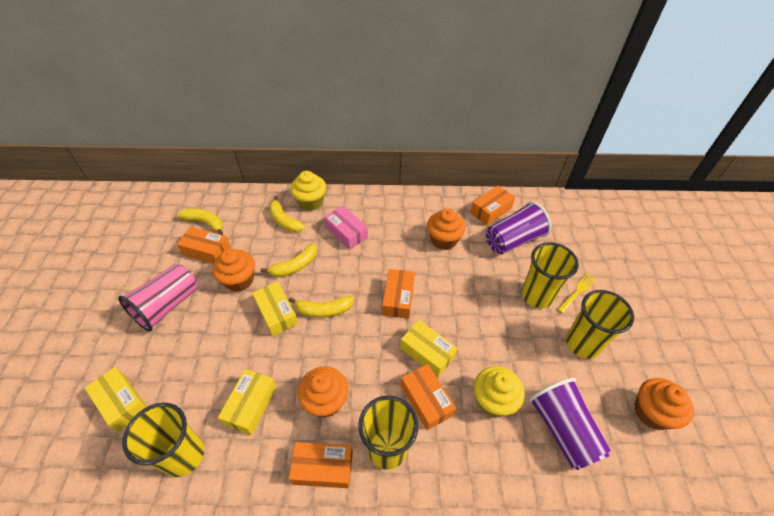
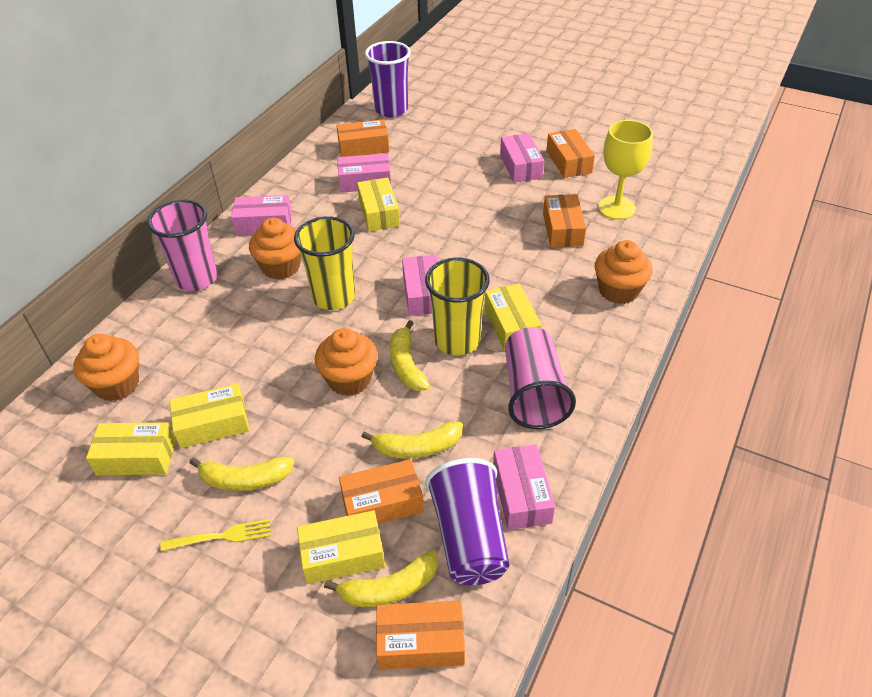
pink box: [324,206,368,250] = 1 -> [231,195,292,235] [337,153,391,193] [402,255,438,316] [493,445,555,530] [500,133,544,183] = 5
pink cup: [118,264,198,332] = 1 -> [147,200,218,291] [505,327,576,429] = 2
yellow box: [85,367,147,432] [218,369,277,435] [252,281,298,336] [400,320,458,377] = 4 -> [86,422,176,475] [170,384,249,448] [297,510,385,584] [357,177,400,231] [485,284,542,351] = 5
yellow cup: [122,403,204,477] [358,396,418,470] [522,242,579,308] [566,290,634,359] = 4 -> [294,216,355,310] [425,258,490,356] = 2
yellow cupcake: [290,171,326,211] [474,366,525,417] = 2 -> none = 0
yellow goblet: none = 0 -> [598,120,653,220] = 1

